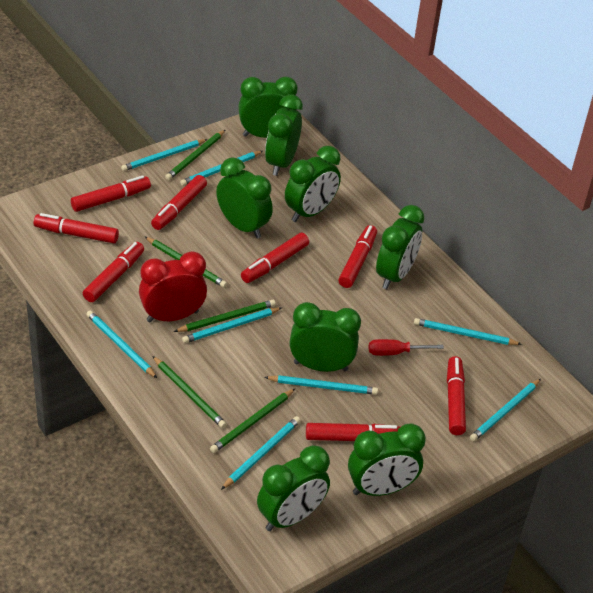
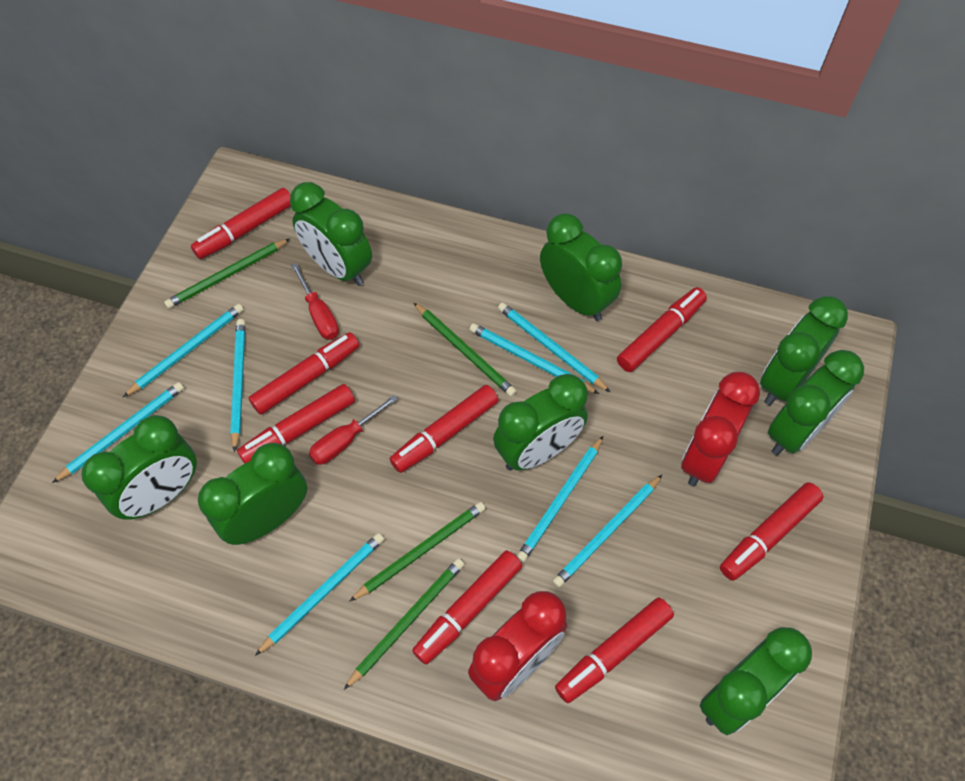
green pencil: [145,237,227,288] [153,356,227,428] [165,130,225,180] [174,300,276,332] [210,389,295,453] = 5 -> [164,238,290,309] [344,558,464,690] [349,502,486,602] [414,303,516,397] = 4
red clock: [139,251,207,322] = 1 -> [468,591,567,701] [681,372,760,487] = 2
red screwdriver: [368,339,444,356] = 1 -> [291,263,339,340] [309,395,398,465] = 2

